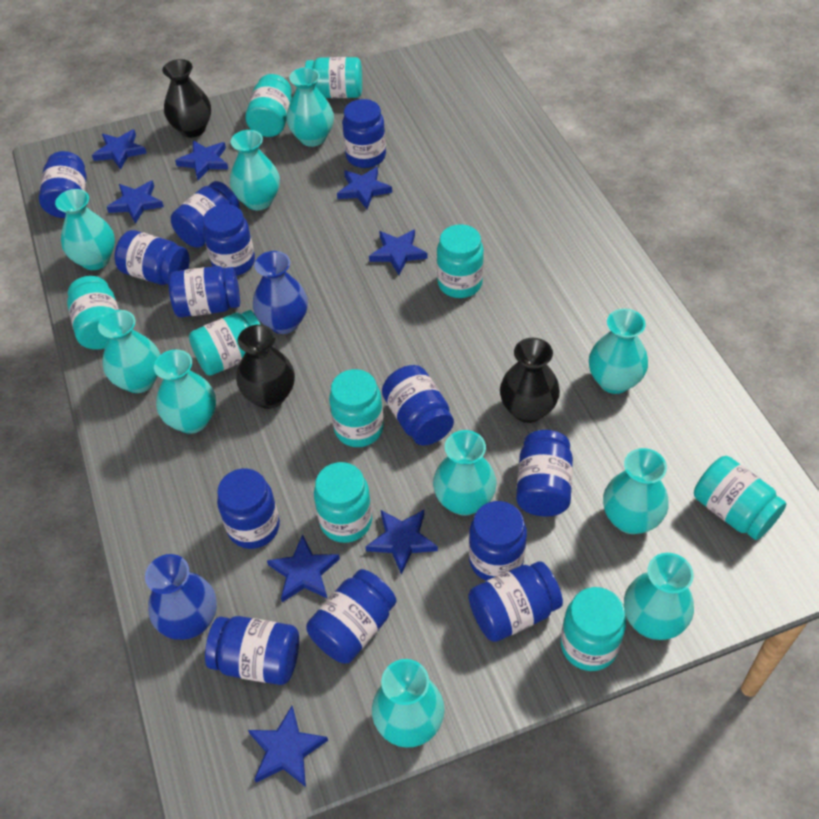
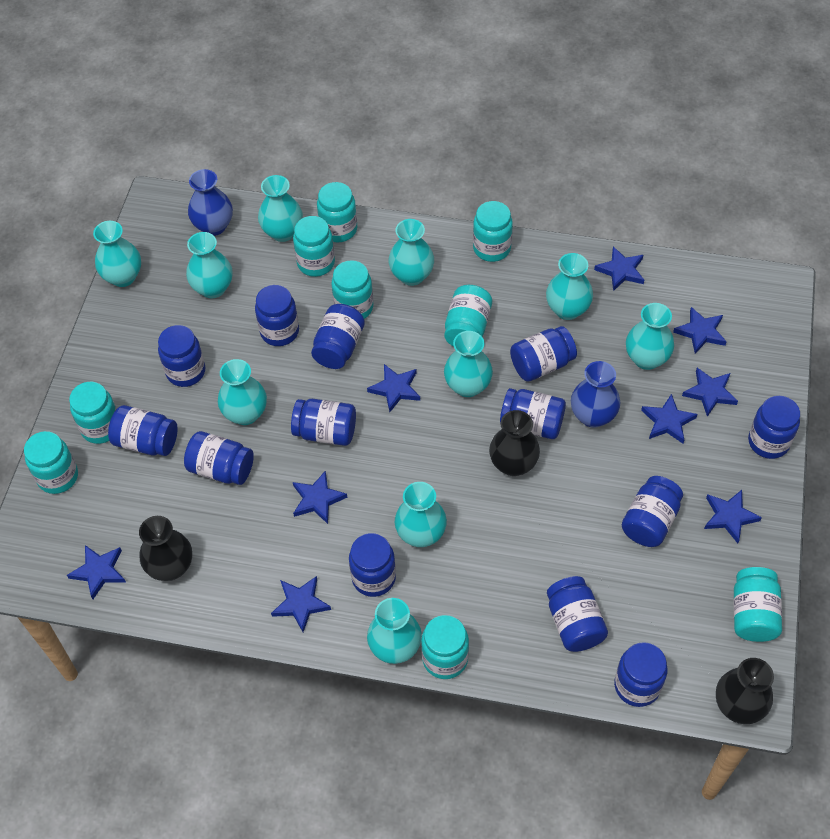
blue star: [92,129,147,170] [107,180,164,224] [175,140,228,180] [248,706,328,787] [267,534,340,602] [337,167,392,209] [365,510,438,574] [369,229,428,275] = 8 -> [67,545,126,599] [271,576,331,632] [293,471,348,524] [367,364,420,412] [594,246,644,291] [641,394,697,444] [673,307,727,354] [682,368,738,417] [704,490,762,543] = 9

